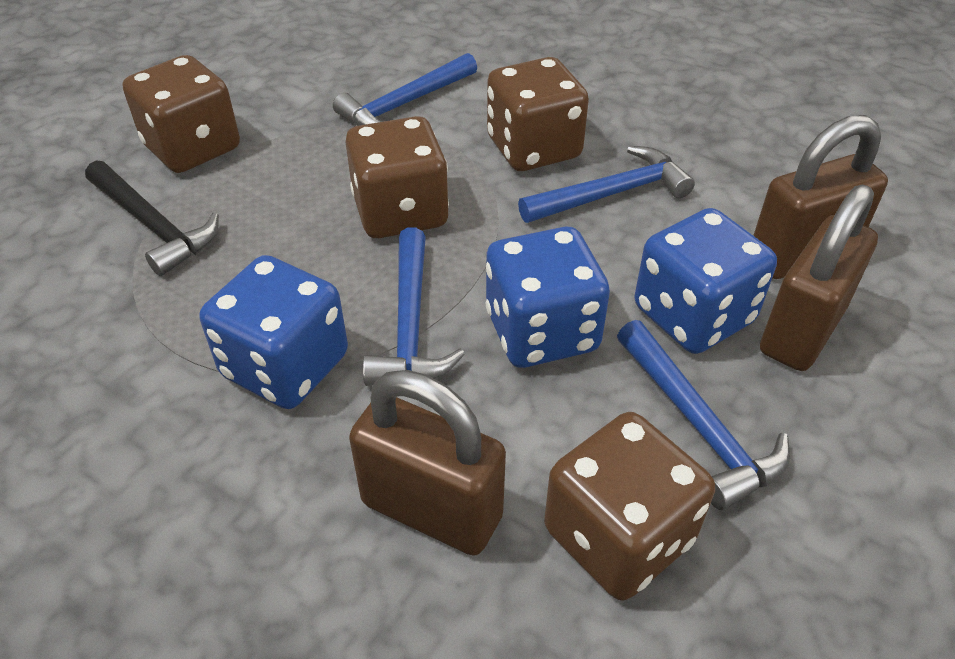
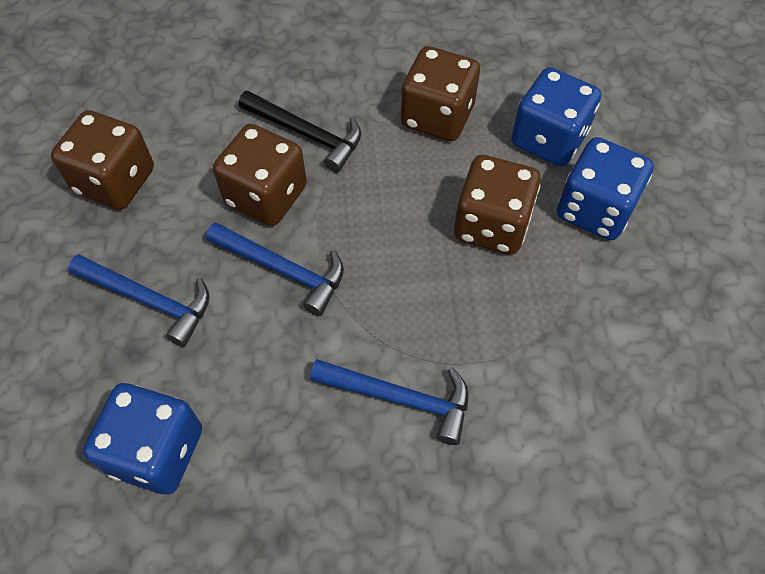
blue hammer: [333,53,477,126] [363,227,465,386] [518,146,695,223] [617,320,790,510] = 4 -> [68,254,209,347] [206,222,344,316] [310,359,469,445] = 3
brown padlock: [349,370,506,556] [753,115,888,279] [760,185,878,371] = 3 -> none = 0

